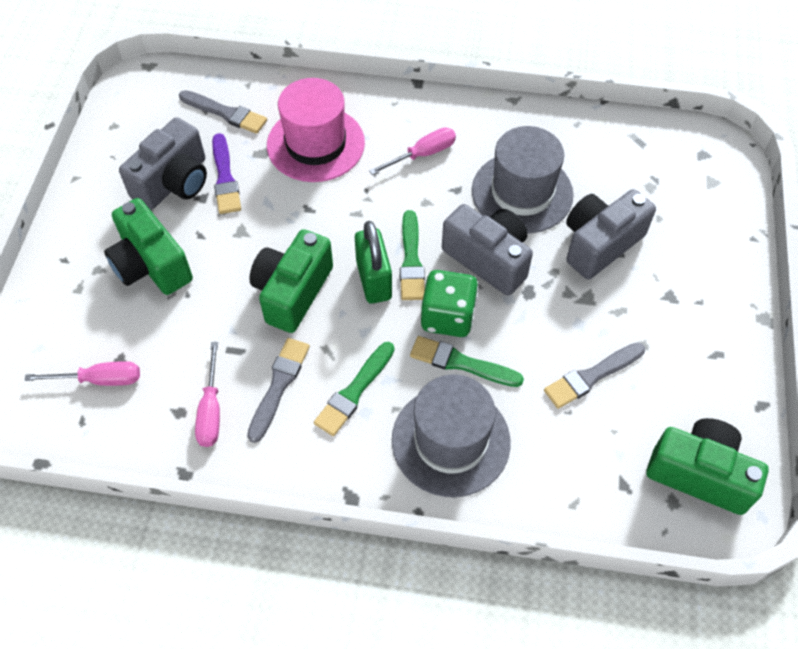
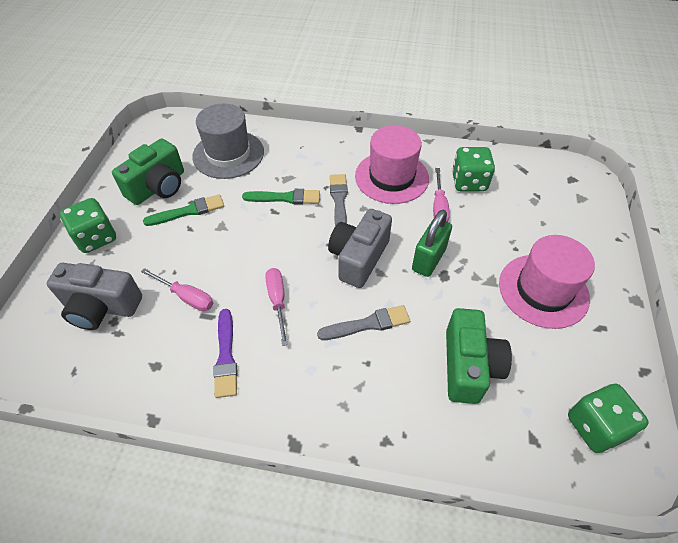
green brush: [314,342,395,436] [400,210,425,300] [410,336,524,387] = 3 -> [143,194,224,226] [242,189,320,205] = 2
green camera: [104,198,193,295] [250,229,333,333] [646,418,769,515] = 3 -> [112,138,184,205] [446,308,512,404] = 2
green dice: [421,270,478,337] = 1 -> [60,198,116,253] [452,147,495,191] [568,384,648,453] = 3
grey brush: [179,90,267,134] [247,338,310,443] [544,342,645,409] = 3 -> [317,305,410,340] [330,174,348,226] = 2
grey camera: [119,117,207,210] [442,204,533,296] [566,189,656,279] = 3 -> [47,263,142,330] [328,209,392,288] = 2
grey hat: [392,374,511,497] [472,126,574,233] = 2 -> [192,104,264,179] = 1
pink hat: [267,78,365,182] = 1 -> [355,125,429,204] [499,235,595,329] = 2

